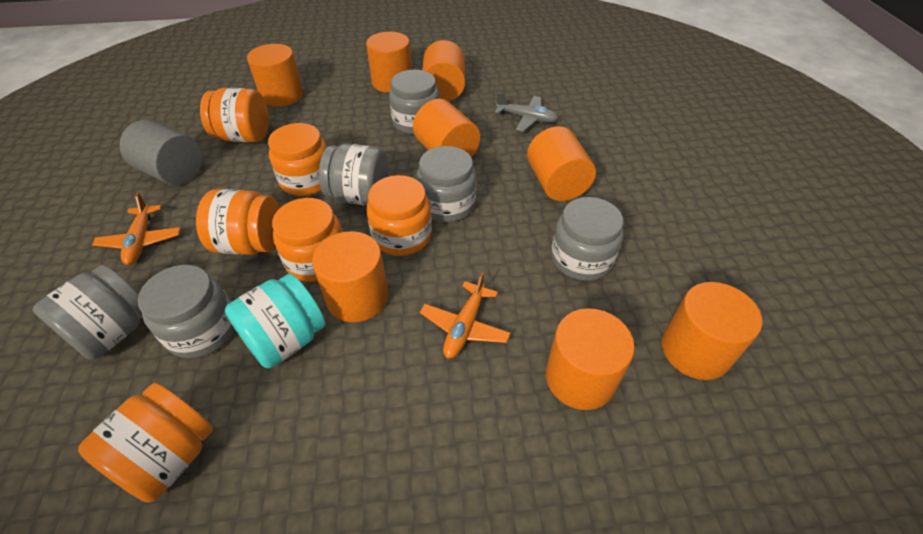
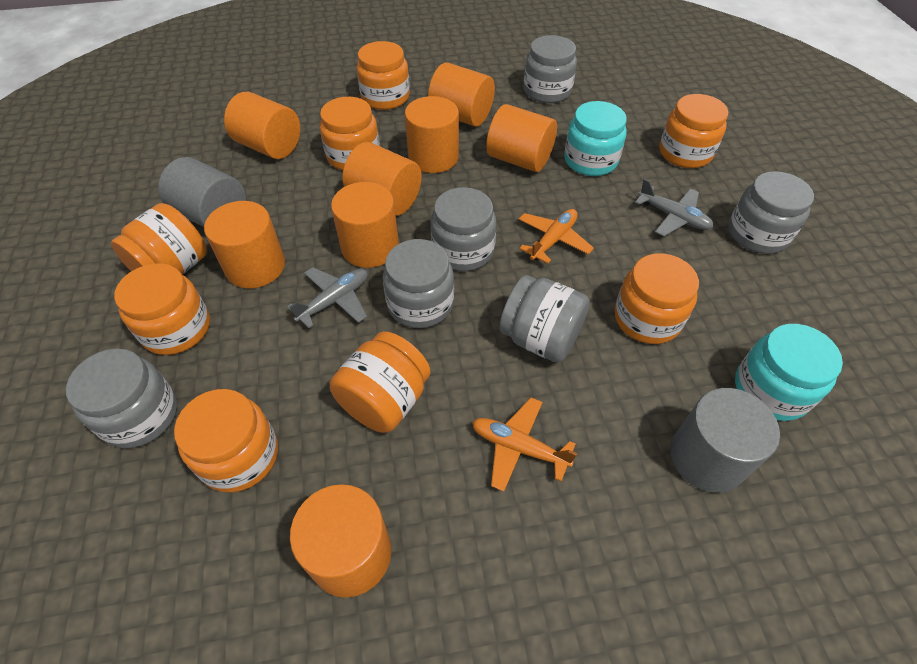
grey cylinder: [119,120,203,185] = 1 -> [158,157,246,227] [670,388,780,493] = 2
grey plane: [495,92,558,132] = 1 -> [287,267,368,328] [635,179,714,236] = 2
orange jar: [78,383,213,503] [196,189,280,255] [200,88,269,142] [268,123,327,196] [272,198,343,282] [366,175,432,256] = 6 -> [111,203,207,274] [114,263,210,355] [174,389,278,492] [320,97,380,170] [330,331,431,433] [357,41,410,110] [614,253,699,344] [659,94,728,168] = 8
turquoise jar: [225,274,326,368] = 1 -> [564,101,627,176] [735,324,843,421] = 2

